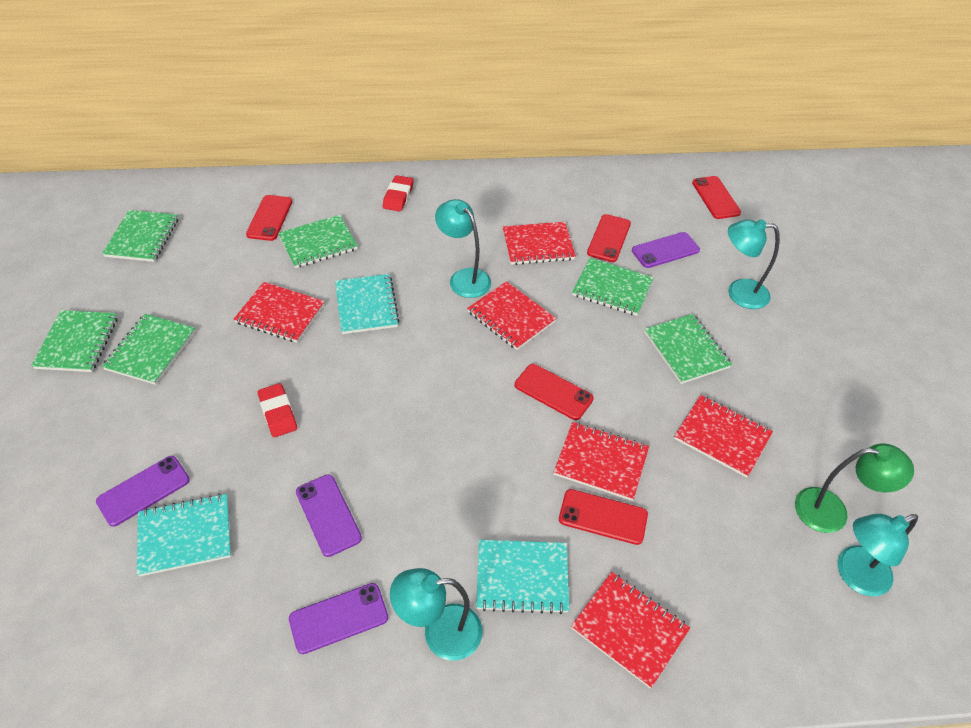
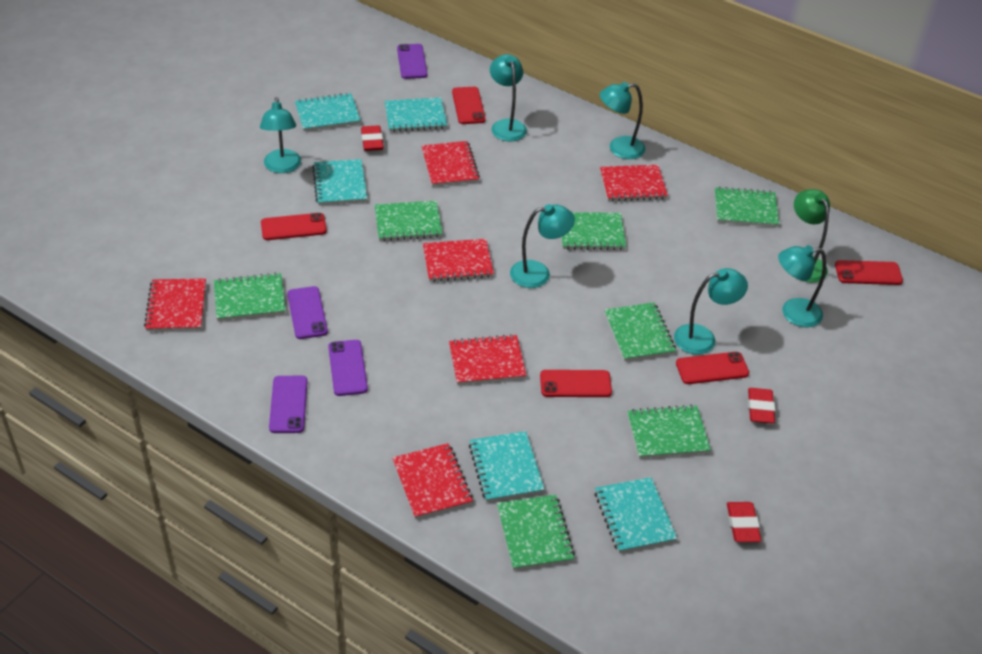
green notebook: [31,310,118,372] [102,210,178,262] [102,314,196,385] [278,215,358,268] [572,258,654,316] [644,314,732,384] = 6 -> [214,273,286,321] [375,201,443,241] [497,495,575,570] [562,212,626,250] [604,302,676,361] [627,405,711,459] [715,187,779,227] = 7
red eraser: [258,383,297,437] [383,175,414,212] = 2 -> [361,125,384,151] [727,502,762,542] [748,388,775,423] = 3
turquoise lamp: [390,568,482,661] [435,199,491,298] [728,219,780,309] [837,514,918,596] = 4 -> [260,97,301,173] [490,54,527,141] [510,204,575,288] [600,82,645,159] [674,268,748,355] [778,245,826,327] = 6
turquoise notebook: [137,494,231,577] [335,274,400,334] [476,540,569,614] = 3 -> [295,93,361,131] [312,159,367,205] [385,97,447,132] [469,431,545,502] [594,477,677,553] = 5

